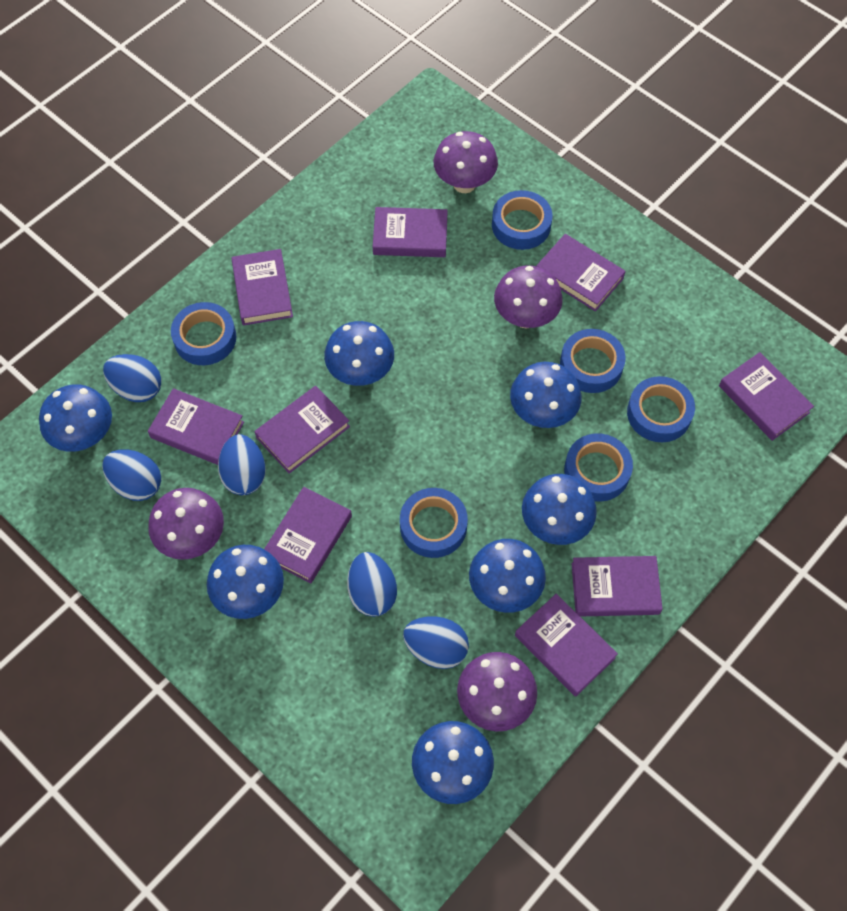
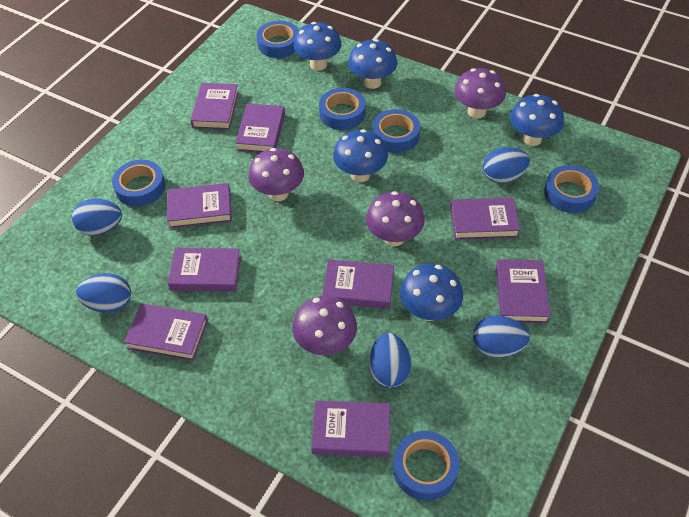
blue mushroom: [39,384,112,452] [207,545,284,619] [324,321,394,386] [412,721,494,804] [469,539,546,613] [510,362,581,428] [522,474,597,545] = 7 -> [293,22,342,71] [333,129,388,182] [348,39,397,89] [400,264,463,321] [510,94,564,146] = 5

